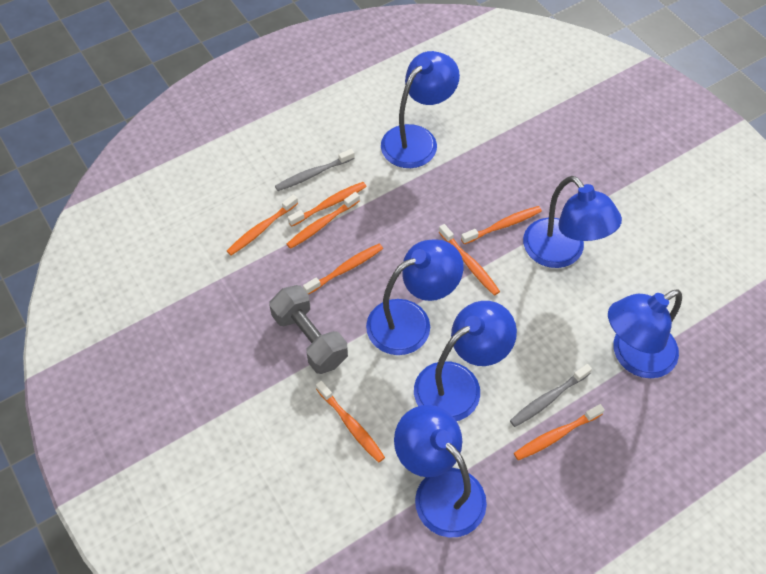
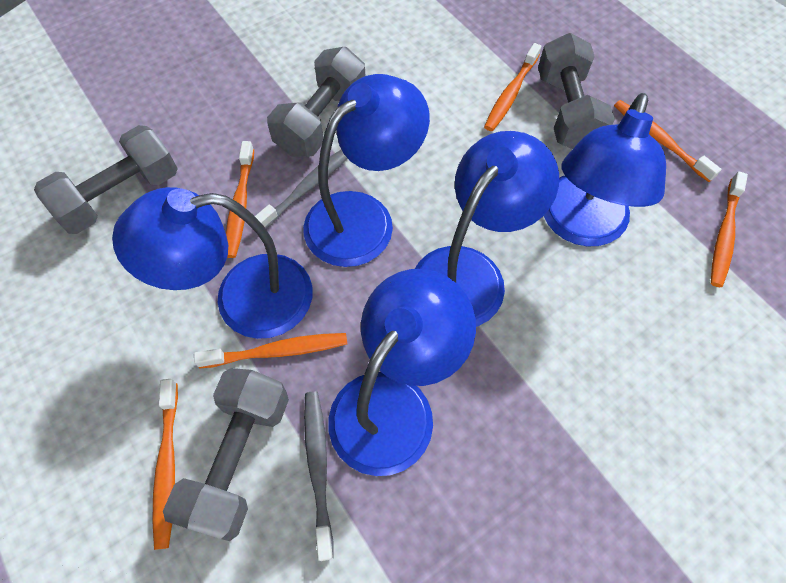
blue lamp: [366,239,463,355] [381,51,460,168] [394,405,487,538] [414,301,517,421] [523,176,622,268] [608,289,682,378] = 6 -> [112,187,312,339] [303,74,430,267] [328,269,476,476] [415,131,559,327] [544,93,666,246] = 5
grey dumbbell: [269,285,348,374] = 1 -> [34,125,178,234] [163,368,289,541] [267,47,365,157] [538,33,615,149] = 4
orange toothbrush: [227,195,298,255] [287,192,360,249] [288,182,366,227] [303,244,383,295] [316,381,385,463] [439,224,500,296] [461,206,542,244] [514,404,605,460] = 8 -> [152,379,178,550] [194,333,347,368] [226,141,254,258] [484,43,542,131] [614,100,722,182] [711,171,748,287] = 6

